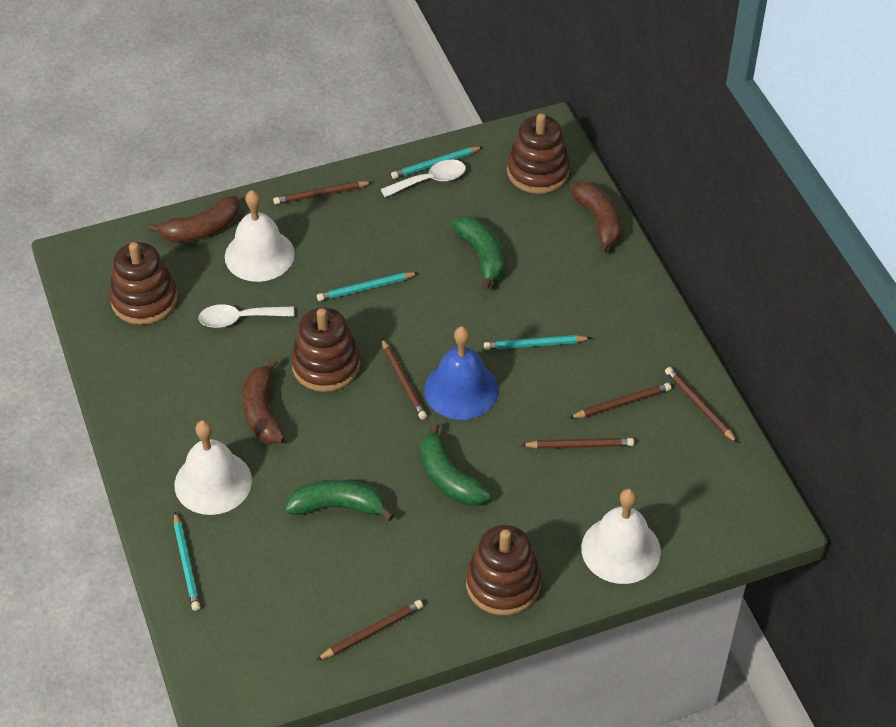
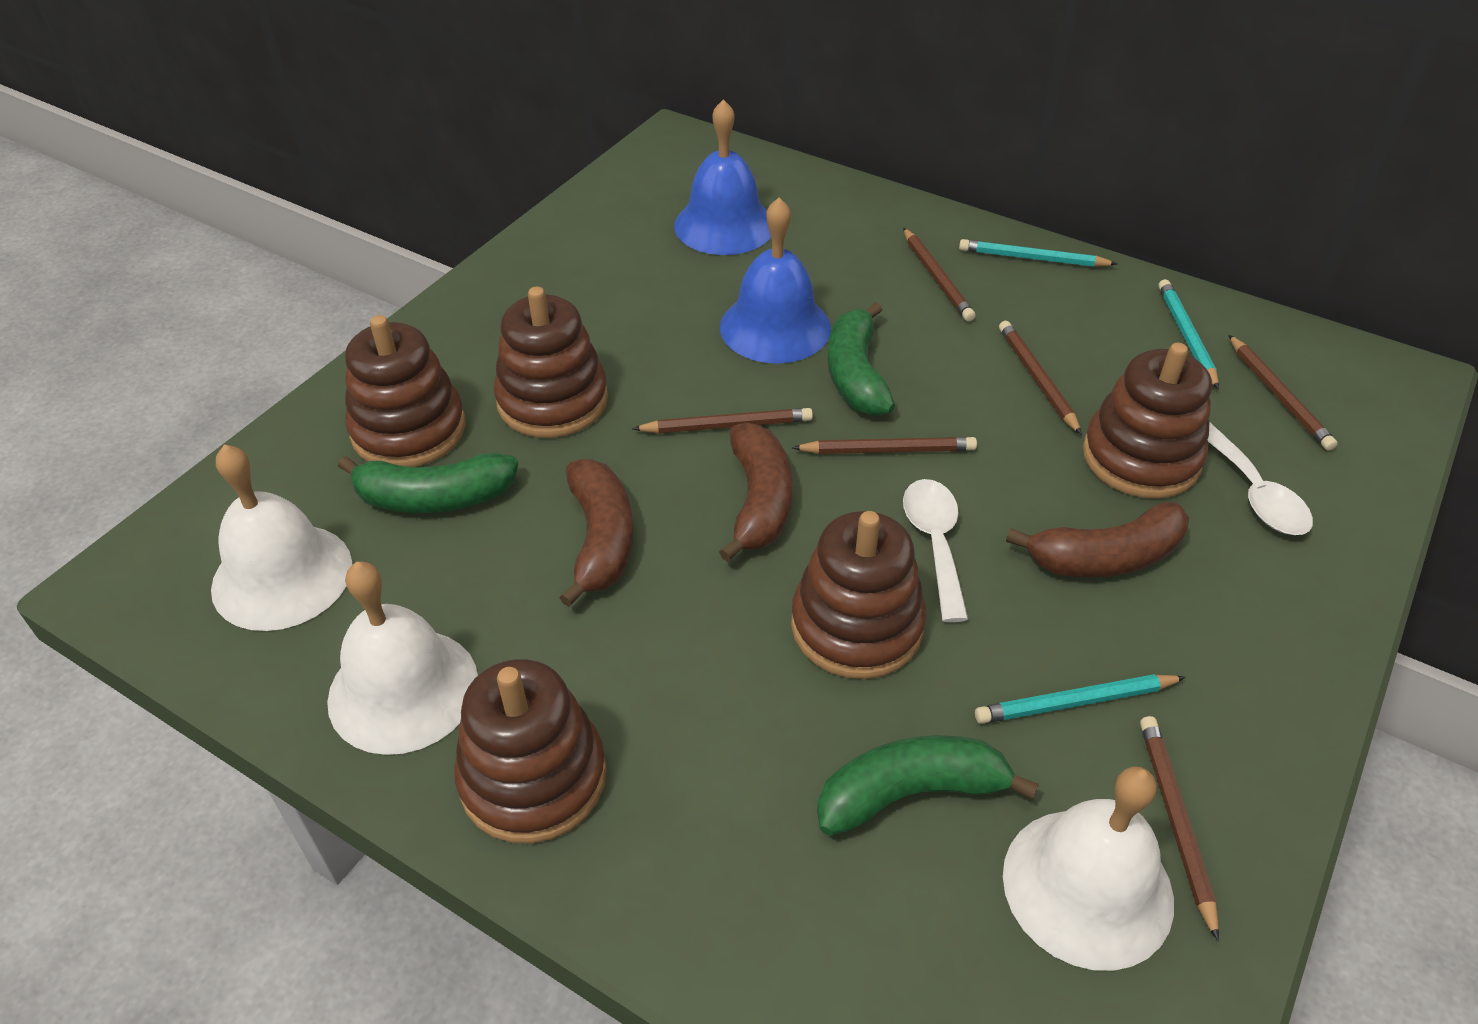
blue bell: [424,326,499,420] = 1 -> [674,99,771,255] [720,197,831,363] = 2
brown stacking toy: [109,242,178,325] [291,307,360,392] [466,525,542,615] [507,113,570,194] = 4 -> [345,315,466,467] [454,659,607,844] [494,287,608,438] [791,511,926,679] [1083,343,1212,499] = 5
turquoise pencil: [174,512,201,611] [317,272,418,301] [391,147,482,179] [484,335,591,350] = 4 -> [959,239,1117,267] [975,674,1186,724] [1158,279,1219,389] = 3

